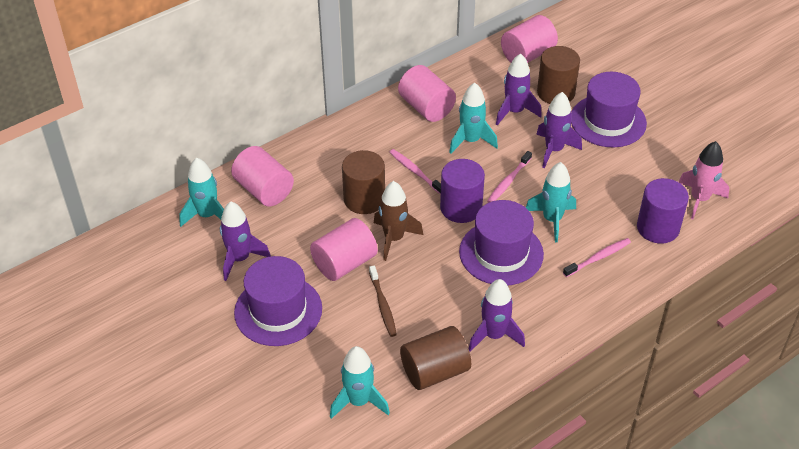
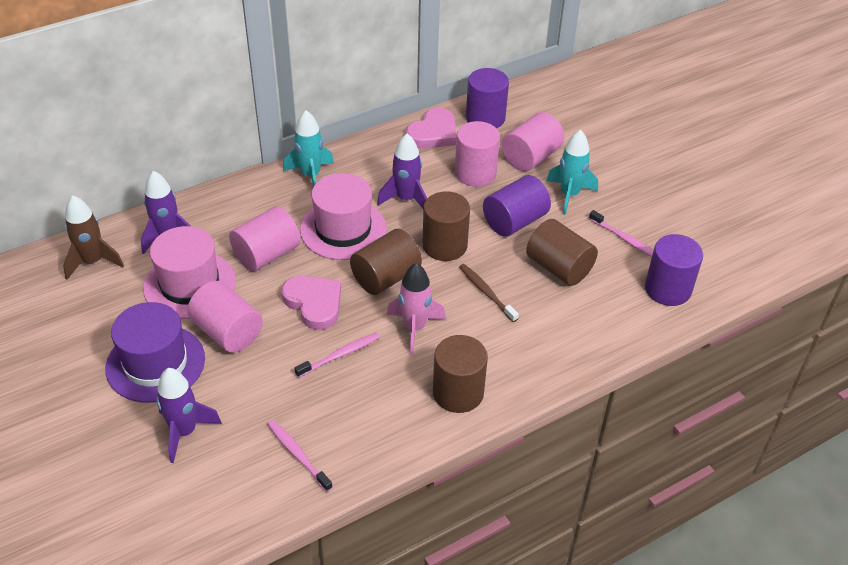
brown cylinder: [342,150,385,214] [400,326,471,390] [537,46,580,104] = 3 -> [350,229,422,295] [422,191,470,261] [433,335,488,413] [526,219,598,286] = 4
pink hat: none = 0 -> [143,226,236,319] [300,173,387,260] = 2
pink heart: none = 0 -> [282,276,341,330] [406,108,456,149] = 2
purple cylinder: [440,159,485,223] [637,178,689,244] = 2 -> [466,68,509,128] [483,175,551,236] [645,234,703,306] = 3
purple hat: [234,256,322,346] [459,200,544,285] [571,72,647,147] = 3 -> [106,302,205,403] = 1
purple rocket: [220,202,271,281] [469,279,525,352] [496,53,542,125] [536,92,582,168] = 4 -> [141,171,190,254] [157,368,222,463] [377,134,427,208] = 3
turquoise rocket: [179,158,224,227] [330,346,390,419] [449,83,498,154] [526,162,576,242] = 4 -> [283,110,334,187] [547,129,598,215] = 2

